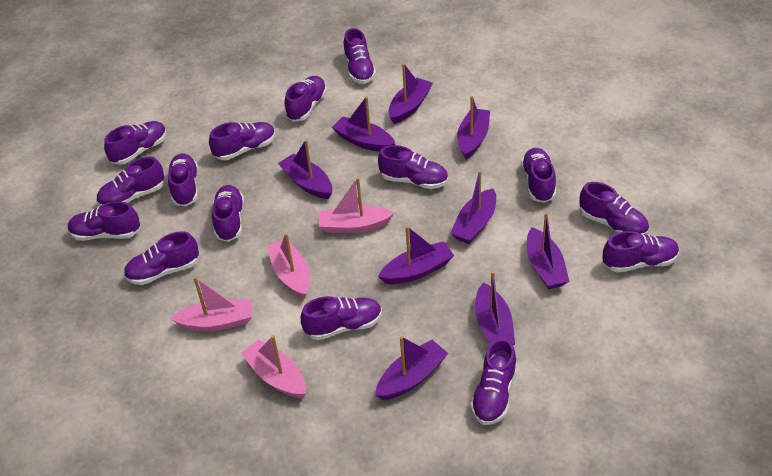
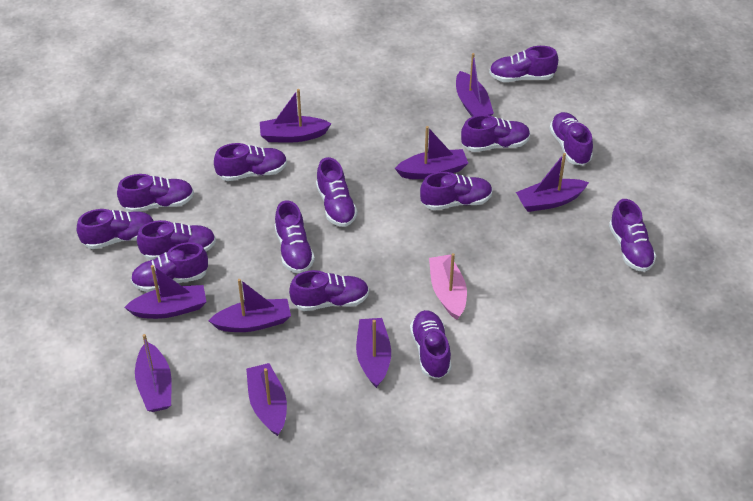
pink boat: [170,276,252,331] [241,335,306,399] [267,233,310,299] [319,177,394,233] = 4 -> [429,253,467,320] = 1
purple shoe: [68,201,140,241] [96,157,164,206] [104,121,167,165] [124,231,199,285] [168,153,198,207] [209,122,276,160] [212,185,244,242] [285,76,327,122] [301,296,382,340] [343,28,376,84] [378,145,448,189] [470,338,517,425] [521,148,556,203] [580,182,649,235] [603,231,679,273] = 15 -> [77,209,154,249] [117,174,194,212] [131,242,208,292] [137,220,216,260] [214,143,287,181] [275,200,315,273] [289,270,369,311] [316,157,357,227] [410,310,451,379] [420,172,493,210] [461,115,530,152] [489,46,558,82] [549,112,593,166] [609,199,656,272] = 14

